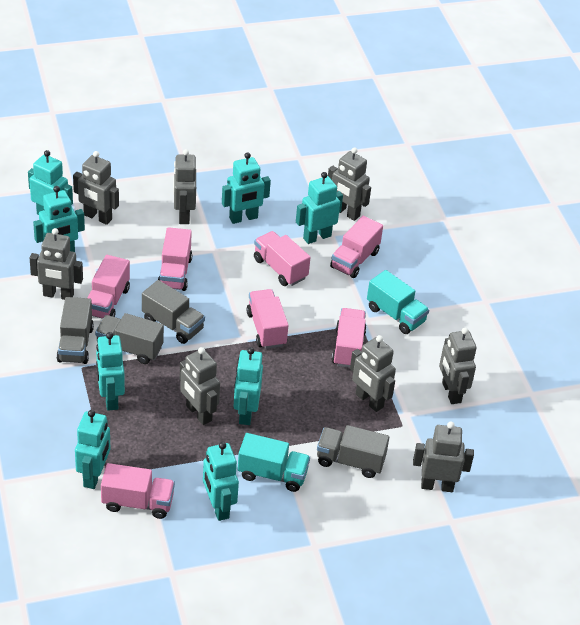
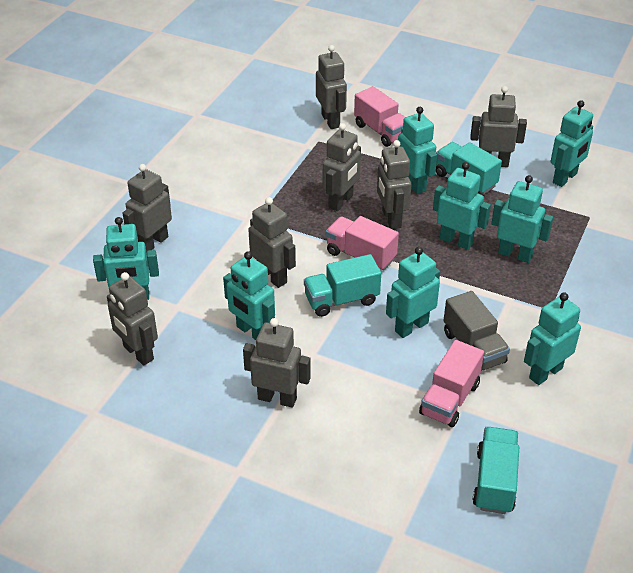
grey truck: [57,297,94,364] [95,313,164,364] [142,280,205,344] [317,425,389,478] = 4 -> [443,291,510,371] = 1
pink truck: [87,255,130,319] [101,463,175,519] [158,227,192,291] [246,289,288,349] [254,231,311,286] [330,216,383,278] [332,308,367,368] = 7 -> [326,216,399,271] [354,86,405,147] [419,340,484,427] = 3
turquoise truck: [238,433,310,492] [367,270,429,334] = 2 -> [304,254,381,317] [436,142,502,194] [473,427,519,514] = 3

